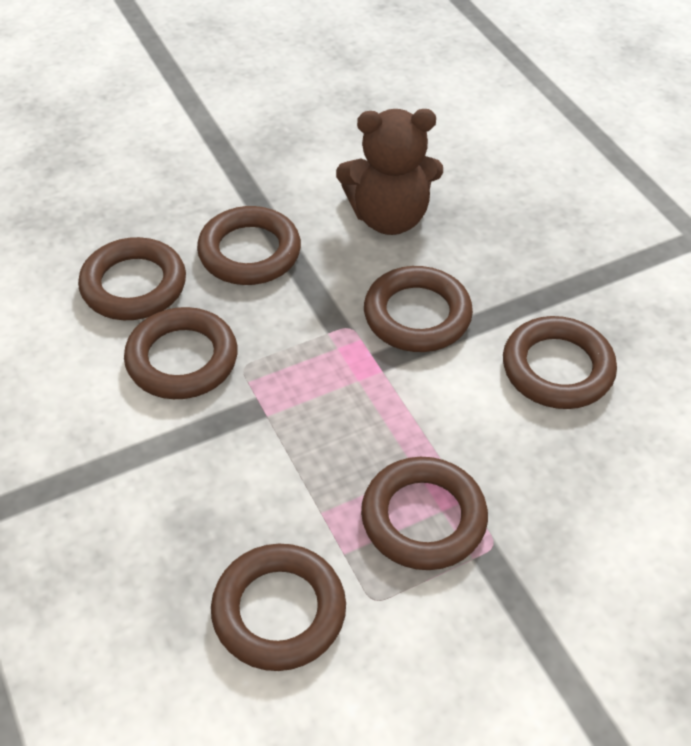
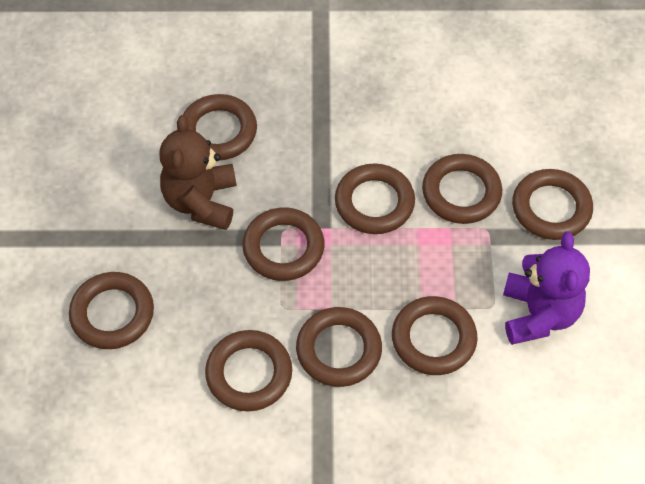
brown ring: [78,237,186,320] [124,307,238,399] [197,206,301,285] [211,544,346,671] [361,457,488,570] [364,266,473,352] [503,316,617,409] = 7 -> [69,272,154,349] [183,94,257,160] [205,330,292,411] [242,207,325,281] [296,307,382,387] [335,164,415,234] [392,296,478,375] [422,154,502,224] [512,169,593,240] = 9
purple teddy bear: none = 0 -> [503,232,590,345] = 1

